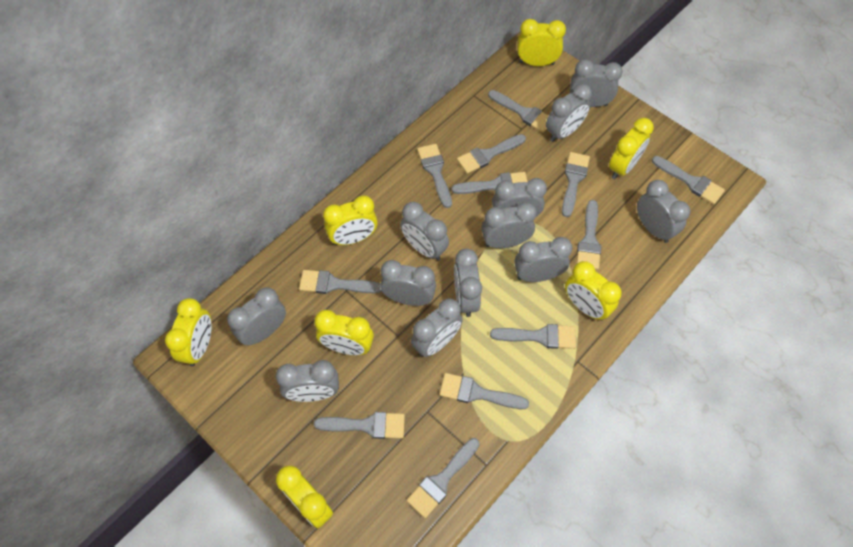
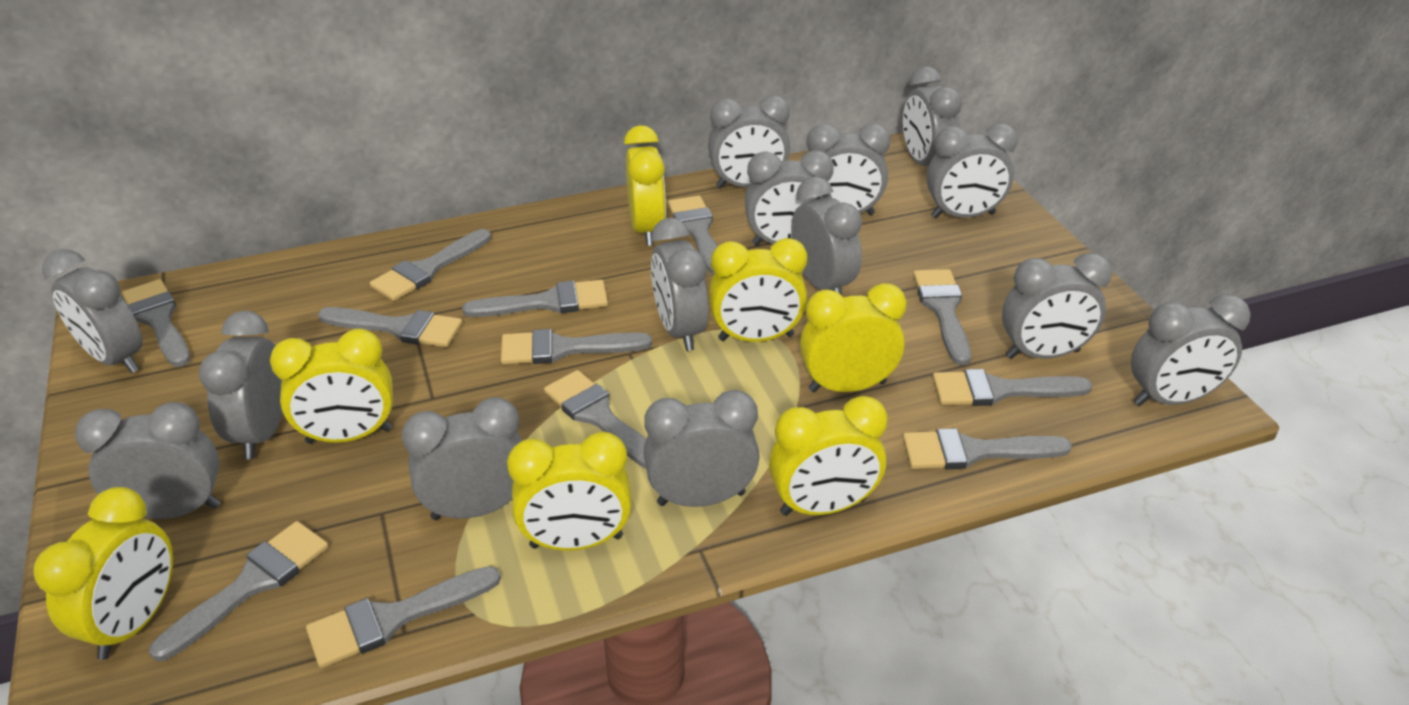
grey clock: [227,287,286,345] [276,360,339,402] [380,260,436,306] [400,202,449,260] [411,298,463,357] [454,248,482,317] [481,202,537,248] [492,178,547,217] [514,237,572,282] [546,84,592,142] [570,59,623,107] [637,180,690,243] = 12 -> [42,249,143,373] [75,402,220,519] [199,311,282,459] [402,397,522,520] [643,390,760,507] [651,218,709,351] [708,95,790,189] [745,150,834,246] [791,177,862,295] [806,123,890,215] [903,67,962,166] [927,123,1018,219] [1002,253,1112,359] [1131,294,1251,406] = 14

